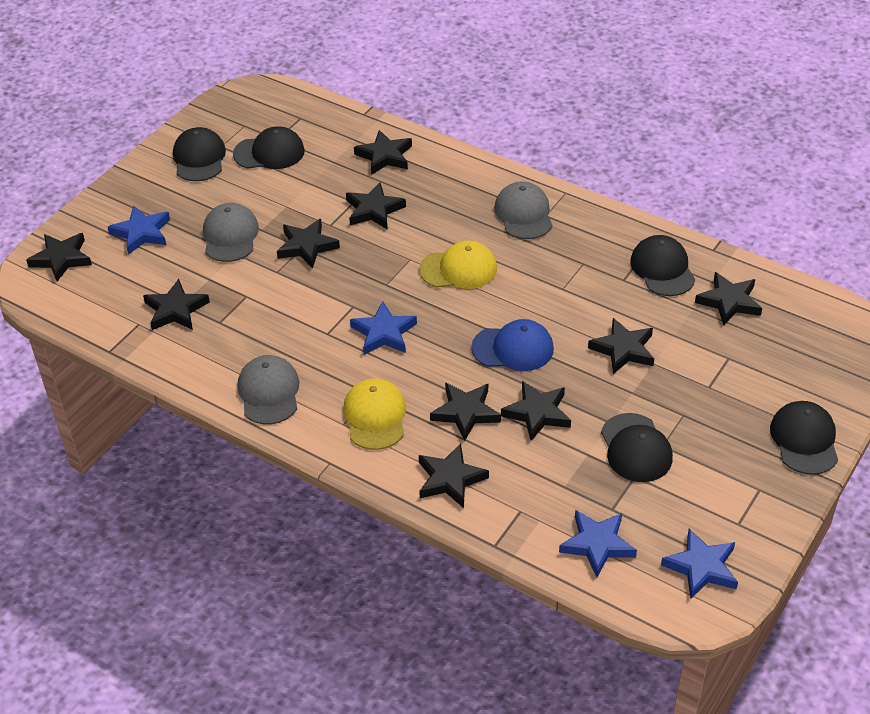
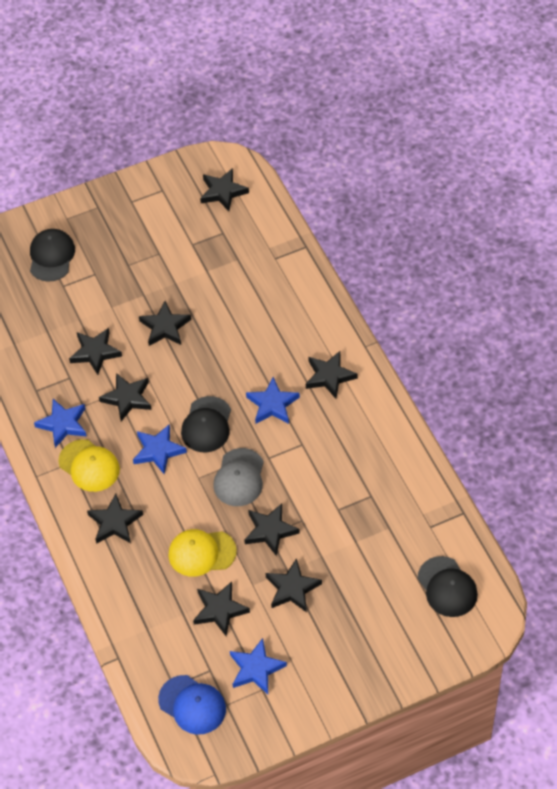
black cap: [173,127,226,181] [233,126,305,169] [601,413,673,482] [630,235,695,296] [770,401,838,475] = 5 -> [30,229,75,282] [181,396,231,452] [418,556,478,617] = 3
black star: [26,233,92,281] [143,279,210,330] [277,219,340,269] [346,182,406,229] [354,130,412,175] [419,443,489,508] [430,382,501,441] [501,381,571,441] [588,318,654,374] [695,272,762,325] = 10 -> [69,328,122,375] [87,494,143,544] [99,373,151,421] [139,301,191,346] [193,582,250,636] [200,168,249,211] [244,504,300,556] [266,558,322,612] [306,351,358,399] = 9
grey cap: [203,203,259,262] [237,355,299,425] [494,181,552,239] = 3 -> [213,448,264,506] = 1

